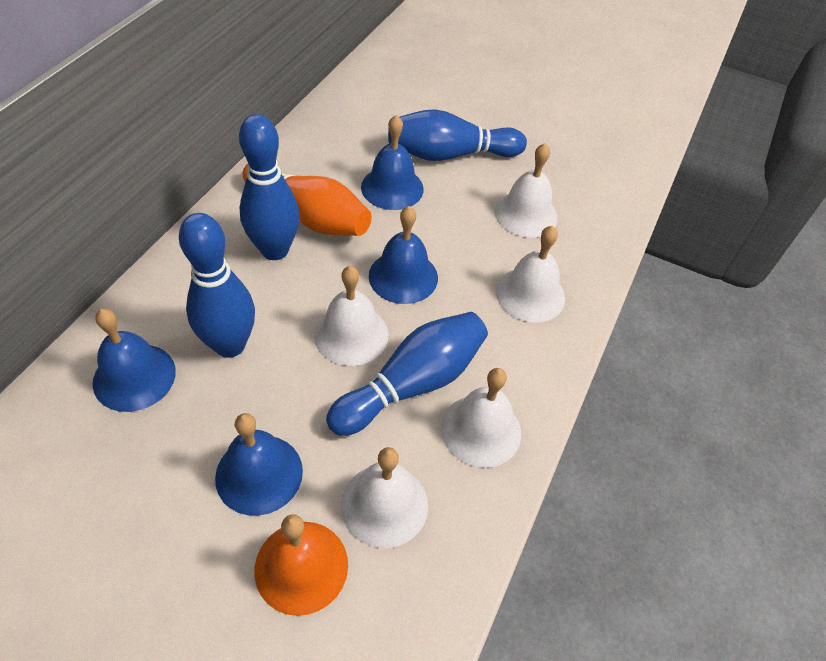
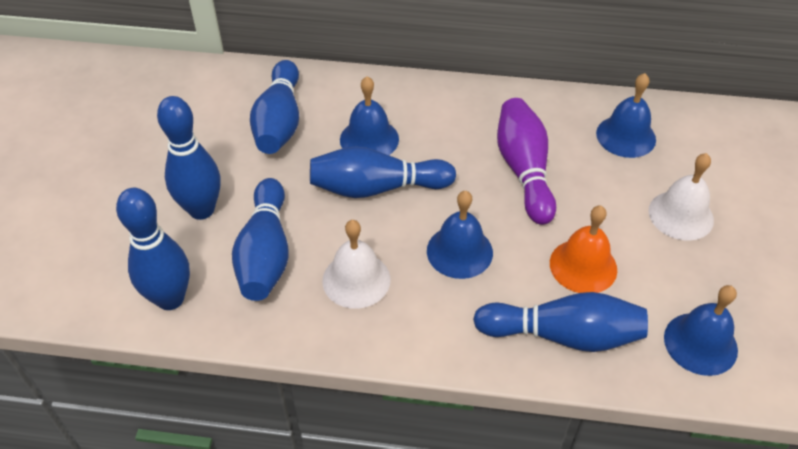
blue bowling pin: [179,213,255,358] [239,114,300,260] [326,312,488,436] [388,109,527,161] = 4 -> [116,188,190,310] [157,96,220,220] [232,178,288,301] [250,60,299,154] [310,146,456,198] [473,292,648,352] = 6
orange bowling pin: [243,165,372,236] = 1 -> none = 0
purple bowling pin: none = 0 -> [497,98,556,225] = 1
white bell: [314,266,388,366] [341,447,428,548] [441,368,521,468] [494,143,558,238] [496,226,565,323] = 5 -> [322,220,390,309] [649,153,714,240] = 2

